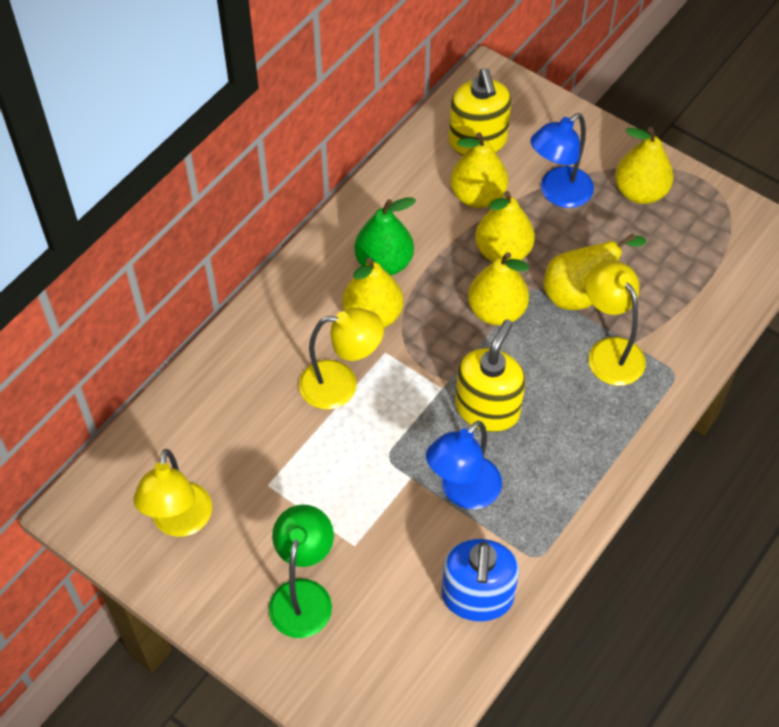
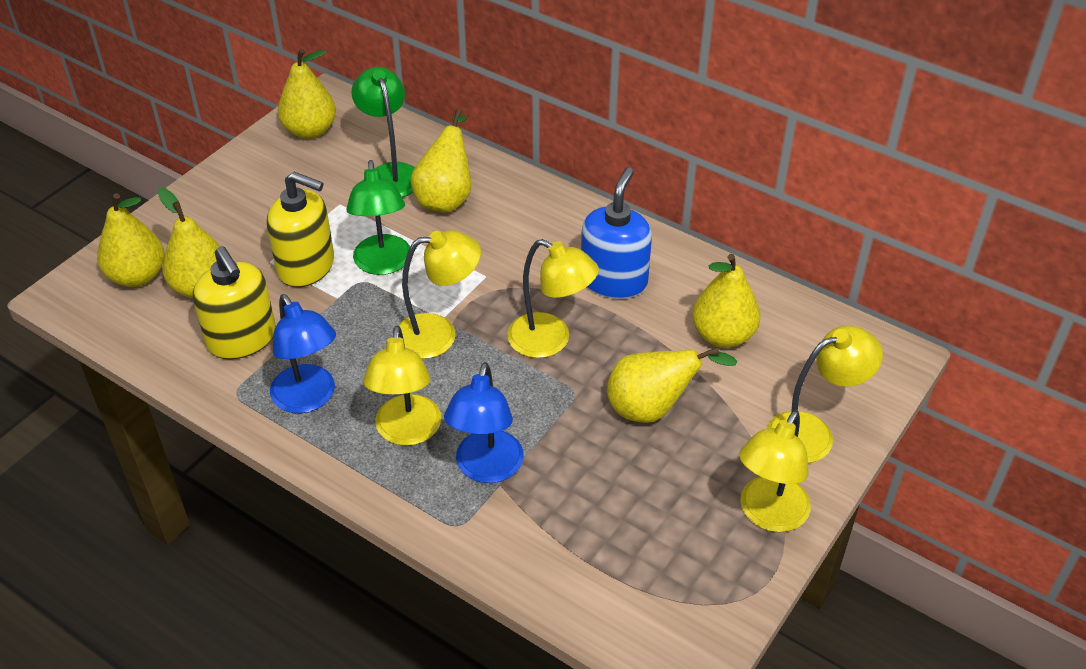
green lamp: [269,505,334,638] = 1 -> [346,160,410,275] [351,67,415,197] = 2
green pear: [354,197,416,276] = 1 -> none = 0
yellow lamp: [133,449,212,537] [299,308,384,409] [586,260,646,386] = 3 -> [363,325,441,446] [398,230,481,359] [507,239,599,358] [739,410,811,532] [766,325,883,463] = 5

